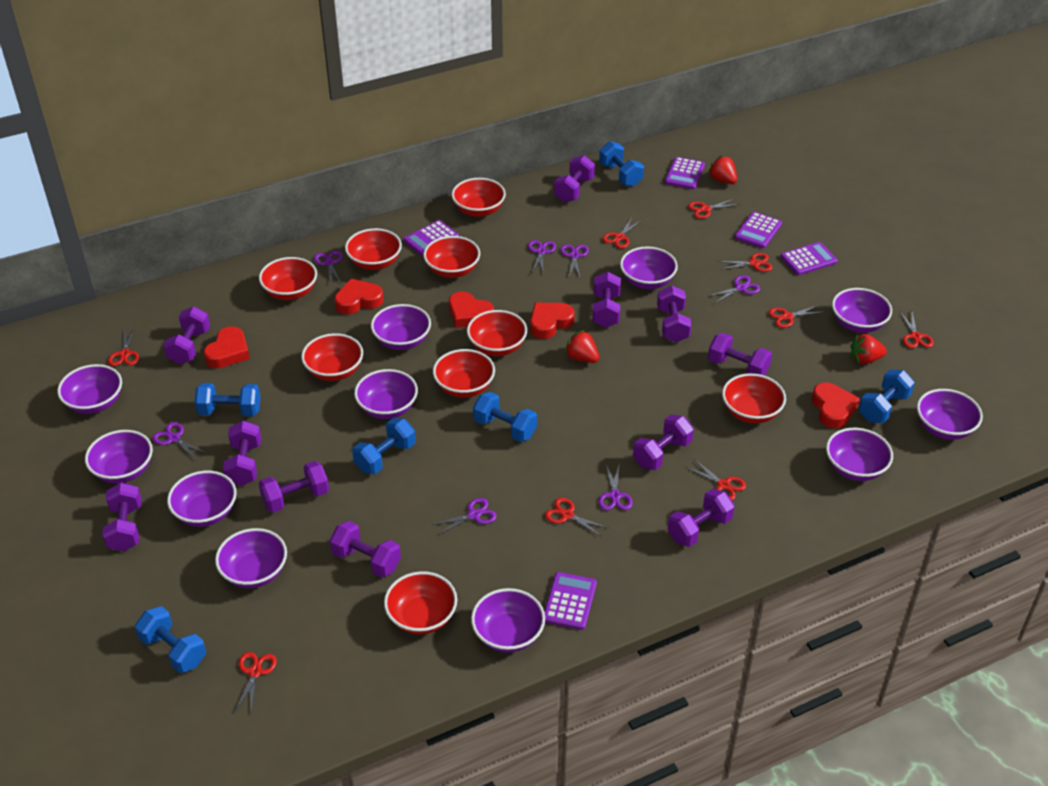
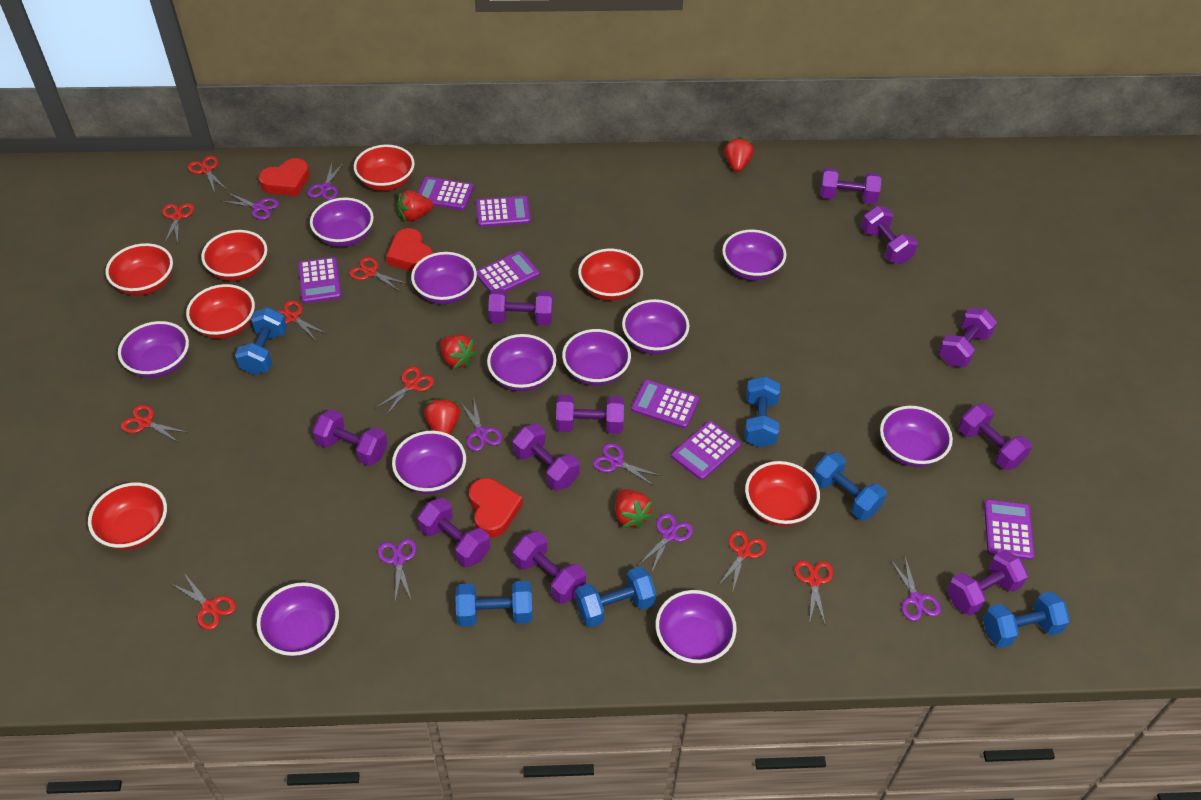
purple calculator: [403,220,459,256] [544,572,597,630] [665,157,705,189] [735,212,782,248] [780,242,838,275] = 5 -> [298,257,341,303] [418,177,474,210] [476,196,531,227] [476,251,540,292] [631,380,699,429] [671,421,741,480] [984,499,1034,560] = 7
red bowl: [259,257,317,300] [301,333,363,381] [345,228,402,270] [384,571,457,635] [423,236,480,278] [433,349,495,398] [452,178,506,217] [467,310,527,356] [722,373,786,424] = 9 -> [88,482,167,550] [106,243,173,296] [186,284,255,339] [201,230,267,281] [354,145,415,191] [578,249,643,301] [745,461,820,526] = 7
red heart: [204,326,250,368] [334,279,384,315] [449,292,494,328] [530,303,575,339] [812,382,860,428] = 5 -> [259,158,310,196] [386,228,433,271] [469,478,523,538] = 3
red strawberry: [564,330,599,363] [708,155,737,184] [851,334,887,364] = 3 -> [397,190,434,222] [424,398,460,435] [440,335,477,369] [615,489,653,529] [724,137,754,172] = 5

